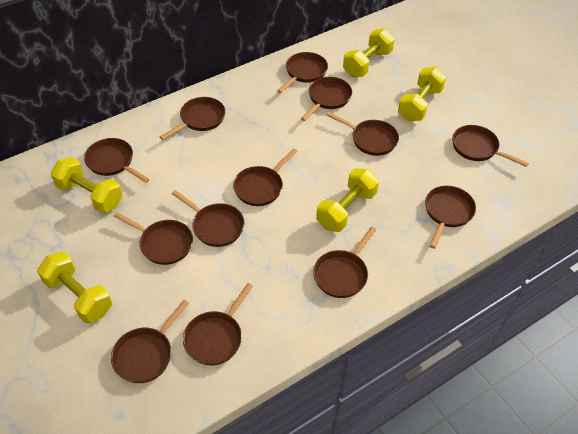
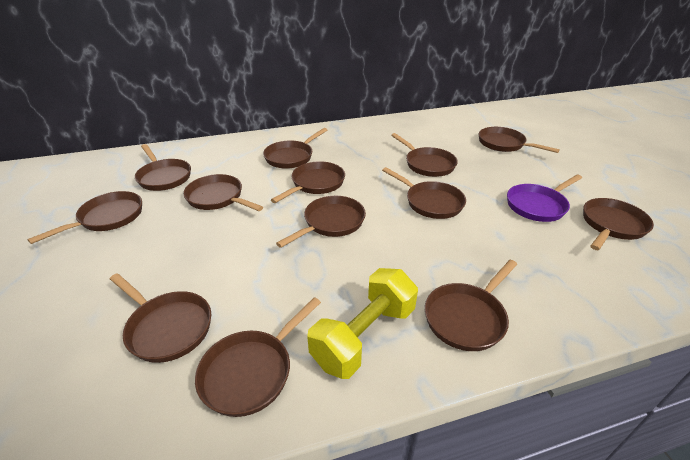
purple pan: none = 0 -> [507,174,582,222] = 1
yellow dumbbell: [37,252,112,323] [51,157,123,213] [316,168,379,232] [343,28,395,77] [398,67,447,121] = 5 -> [307,268,418,379] = 1

